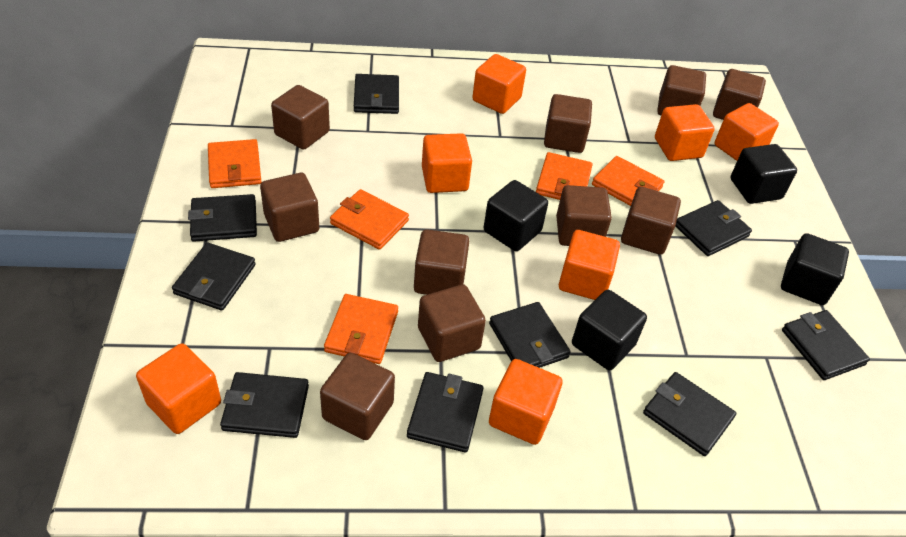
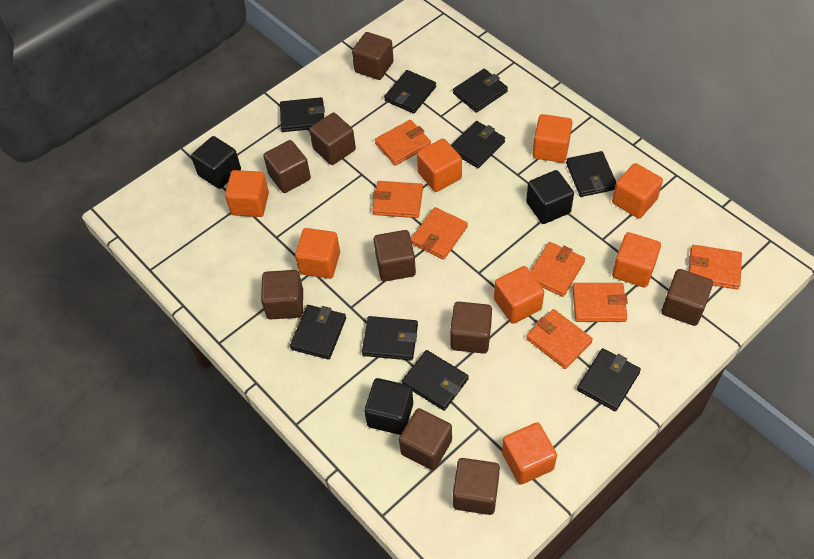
black cube: [484,180,548,251] [572,290,647,370] [730,144,797,204] [781,233,849,305] = 4 -> [191,136,241,189] [364,378,413,435] [526,170,574,224] = 3
brown cube: [260,173,319,242] [271,85,330,150] [320,353,395,440] [414,229,469,295] [418,284,486,362] [544,94,592,153] [556,185,612,246] [621,187,681,255] [657,65,706,115] [713,69,766,120] = 10 -> [261,270,303,320] [263,140,311,193] [309,113,356,165] [352,32,394,80] [374,230,416,282] [399,408,452,470] [450,301,492,354] [453,458,500,515] [661,269,713,326] = 9
orange cube: [136,343,221,434] [422,133,472,193] [473,54,526,114] [489,359,563,445] [559,230,620,300] [655,104,715,161] [714,103,779,161] = 7 -> [225,170,269,217] [295,228,340,279] [417,139,462,192] [494,266,544,324] [502,422,557,485] [532,114,572,163] [612,163,663,218] [612,232,661,287] = 8
orange wallet: [208,139,261,188] [324,294,398,364] [330,189,409,250] [536,152,593,200] [592,156,664,206] = 5 -> [372,181,423,218] [375,120,431,166] [411,207,468,260] [526,309,593,369] [530,242,585,297] [573,283,628,322] [689,245,742,289] = 7

